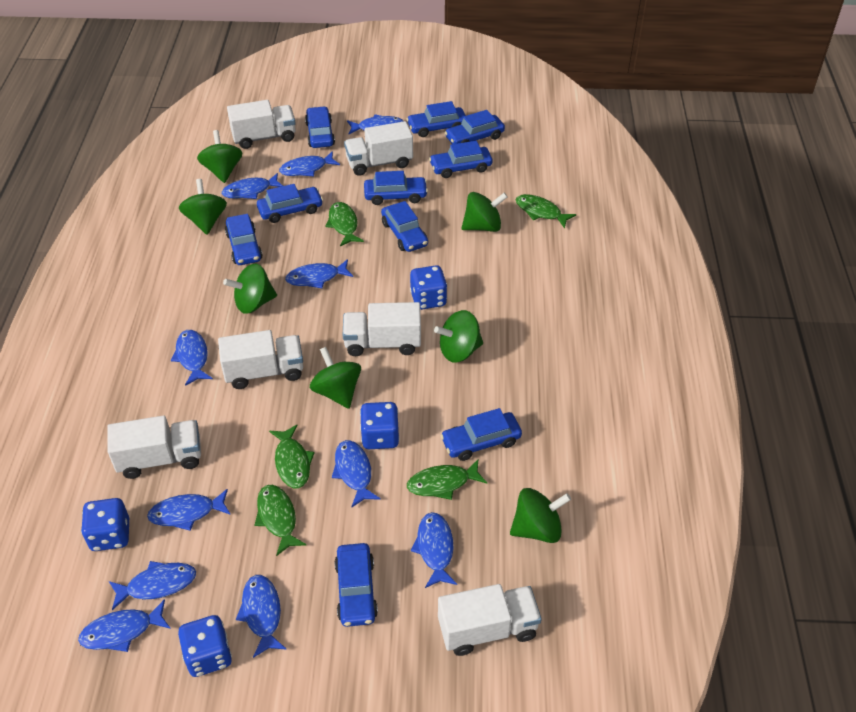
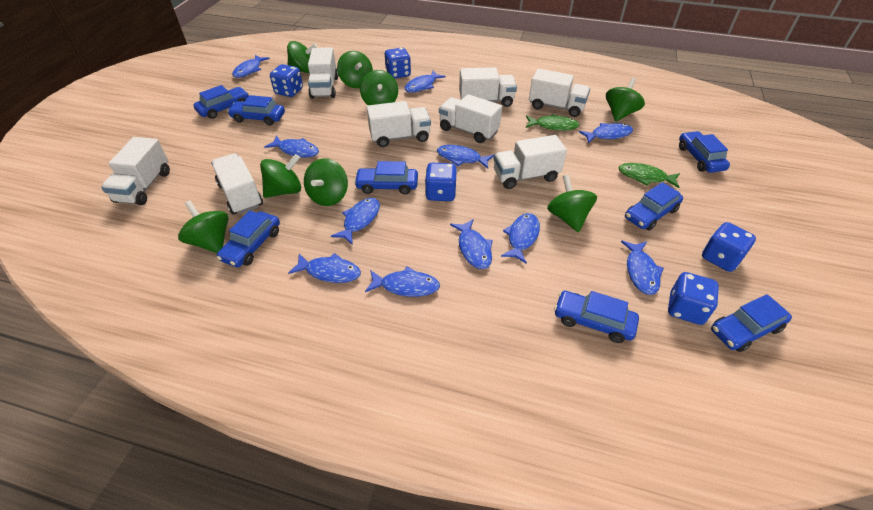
blue car: [225,214,263,265] [257,184,323,223] [305,106,335,148] [334,543,378,627] [364,171,428,205] [381,201,428,252] [406,101,466,137] [429,141,492,178] [440,408,522,461] [444,110,505,144] = 10 -> [193,85,249,119] [217,211,280,267] [227,95,285,126] [354,161,418,195] [554,291,639,343] [625,182,683,231] [679,131,730,173] [711,294,792,352] = 8
blue dice: [81,498,129,551] [178,615,232,677] [360,402,400,449] [410,265,447,310] = 4 -> [270,64,303,97] [385,48,411,79] [425,163,457,201] [668,272,719,325] [702,222,756,272] = 5
green fish: [255,485,306,556] [269,425,315,488] [325,202,364,246] [407,460,487,500] [516,194,576,229] = 5 -> [526,114,580,131] [618,163,680,188] = 2
green spinning top: [179,179,227,235] [197,130,243,183] [223,264,277,314] [310,347,361,409] [434,310,483,363] [462,192,507,232] [510,488,571,543] = 7 -> [178,200,229,253] [260,154,301,198] [287,41,317,73] [304,158,348,206] [337,51,373,88] [360,70,398,105] [547,175,597,232] [606,78,645,122] = 8
white truck: [107,415,201,479] [218,330,303,389] [227,100,296,149] [343,302,421,356] [344,121,413,176] [438,584,542,656] = 6 -> [101,137,170,205] [211,153,263,215] [308,47,338,99] [367,101,431,147] [439,94,502,143] [459,67,517,107] [494,135,567,189] [529,69,590,117] = 8

